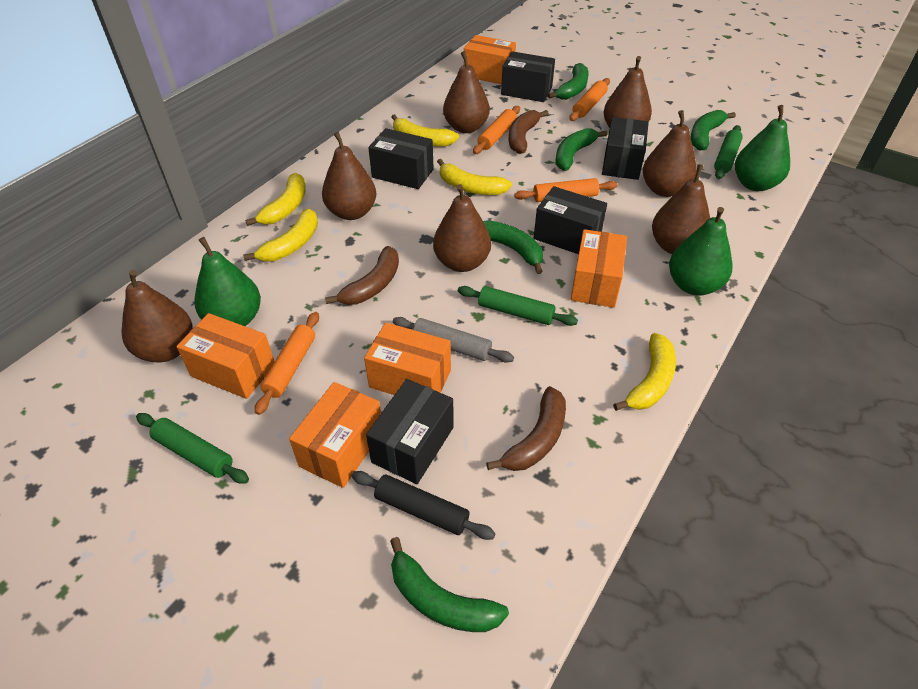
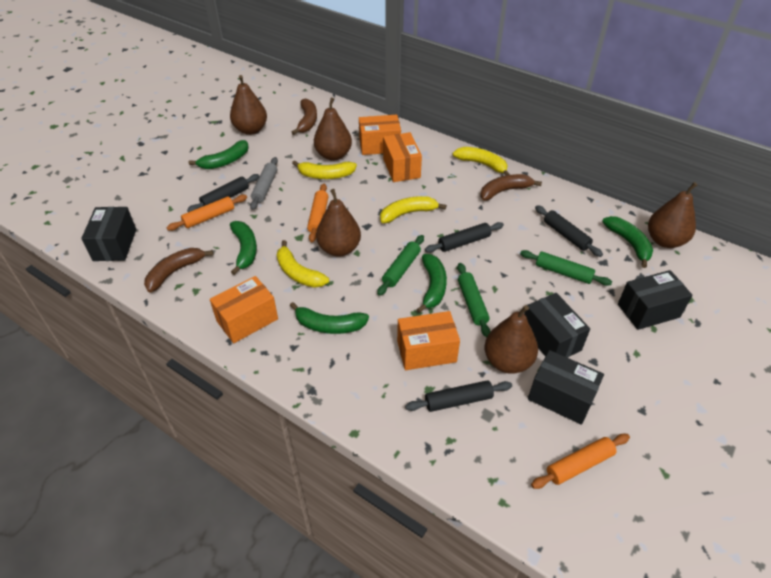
black box: [366,379,454,484] [368,128,434,189] [501,51,555,102] [534,186,607,254] [602,117,649,180] = 5 -> [81,207,136,261] [524,293,590,358] [528,350,604,425] [618,270,693,330] = 4
black rolling pin: [352,471,496,540] = 1 -> [187,174,260,212] [405,380,512,412] [425,222,504,253] [535,205,603,257] = 4
brown pear: [121,270,193,362] [322,132,376,220] [433,184,491,272] [443,51,490,133] [603,56,652,128] [643,110,697,197] [652,164,710,254] = 7 -> [230,75,267,135] [314,98,352,161] [316,189,361,257] [484,305,538,374] [648,182,697,248] = 5
green pear: [194,237,261,326] [669,207,732,295] [735,105,790,191] = 3 -> none = 0
orange box: [176,313,275,399] [289,382,381,488] [364,322,451,395] [464,35,516,84] [571,229,627,308] = 5 -> [210,276,278,343] [359,115,401,155] [383,132,422,182] [397,311,460,370] = 4
orange rolling pin: [255,312,319,415] [473,106,520,154] [514,178,618,202] [569,78,610,121] = 4 -> [166,195,247,231] [307,184,328,242] [531,434,630,489] = 3
yellow banana: [243,208,318,262] [245,173,306,226] [391,114,459,147] [437,159,512,195] [613,333,676,411] = 5 -> [277,240,329,288] [292,160,357,179] [380,196,447,223] [453,147,510,176] = 4

